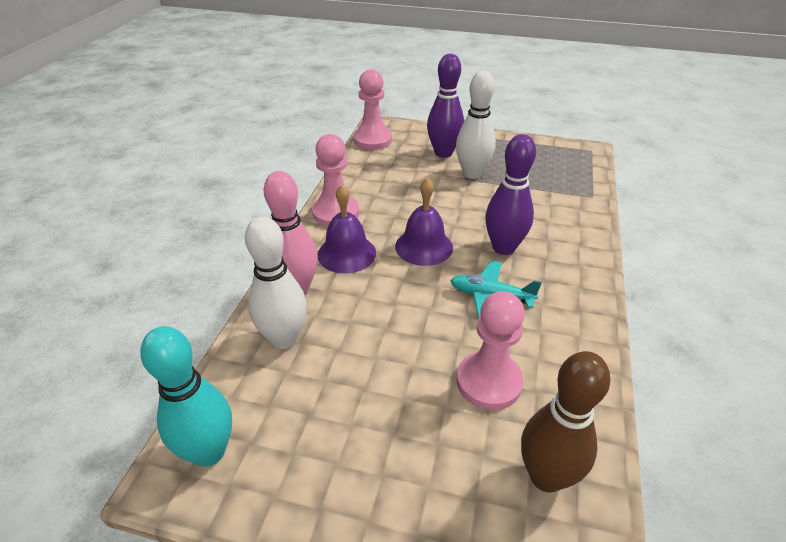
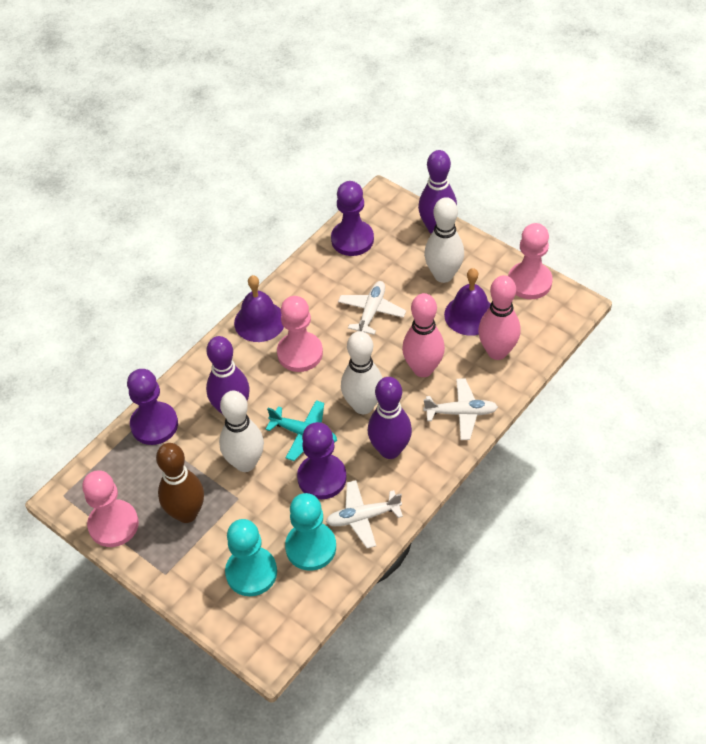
pink bowling pin: [264,171,318,295] = 1 -> [402,293,445,377] [478,275,521,360] = 2
purple bowling pin: [427,54,464,158] [485,134,536,255] = 2 -> [206,336,250,415] [368,377,412,459] [418,150,457,234] = 3
purple pawn: none = 0 -> [127,369,178,445] [297,422,347,499] [331,181,374,256] = 3
turquoise bowling pin: [140,326,232,467] = 1 -> none = 0
turquoise pawn: none = 0 -> [225,519,277,596] [285,493,336,571] = 2
white bowling pin: [245,216,307,349] [456,71,496,179] = 2 -> [219,391,264,472] [341,331,383,414] [424,197,464,283] = 3
white plane: none = 0 -> [326,480,403,548] [338,281,406,335] [423,378,498,440] = 3

